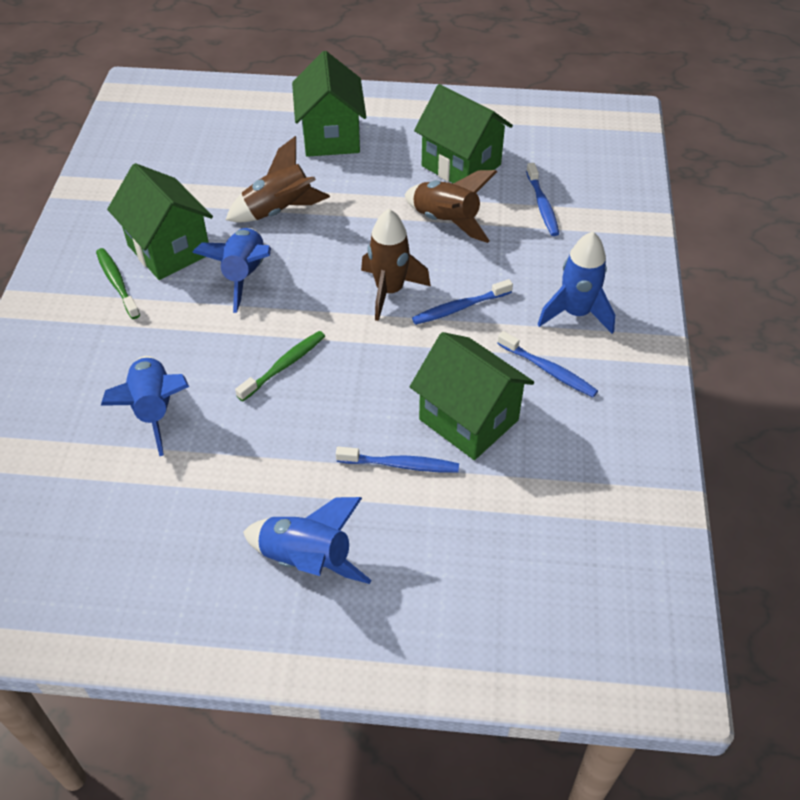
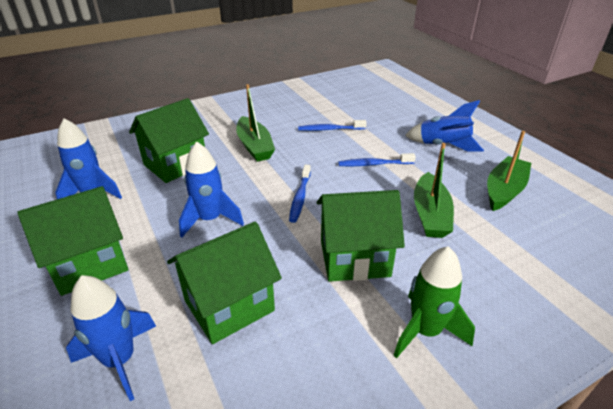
blue toothbrush: [336,447,459,473] [412,279,513,325] [497,331,598,397] [526,163,559,236] = 4 -> [289,164,311,223] [298,120,367,131] [338,153,416,166] = 3
brown rocket: [226,136,330,223] [361,209,431,321] [405,170,497,243] = 3 -> none = 0
green boat: none = 0 -> [236,84,275,162] [414,143,454,238] [487,131,531,211] = 3
green rocket: none = 0 -> [393,246,475,358] = 1
green toothbrush: [96,248,140,319] [235,331,325,402] = 2 -> none = 0

